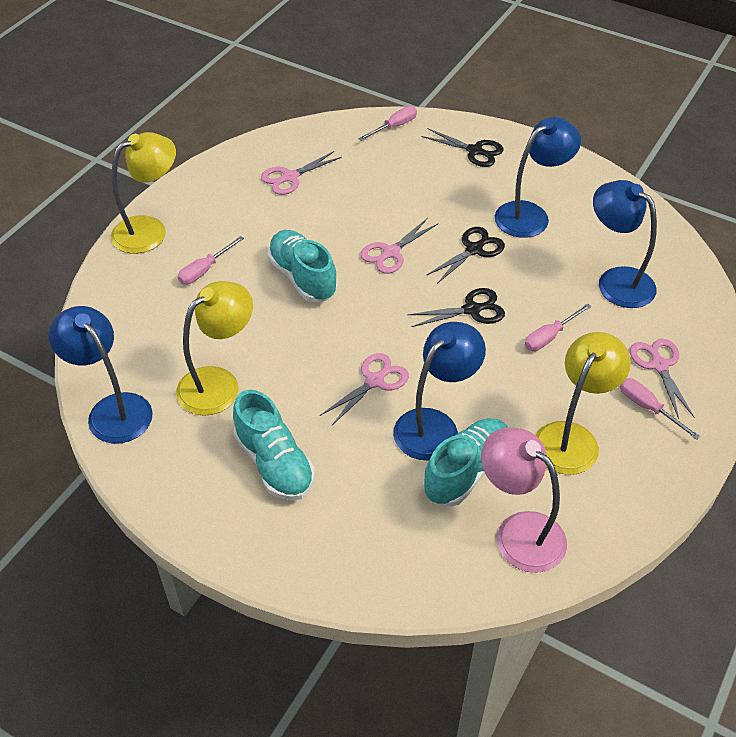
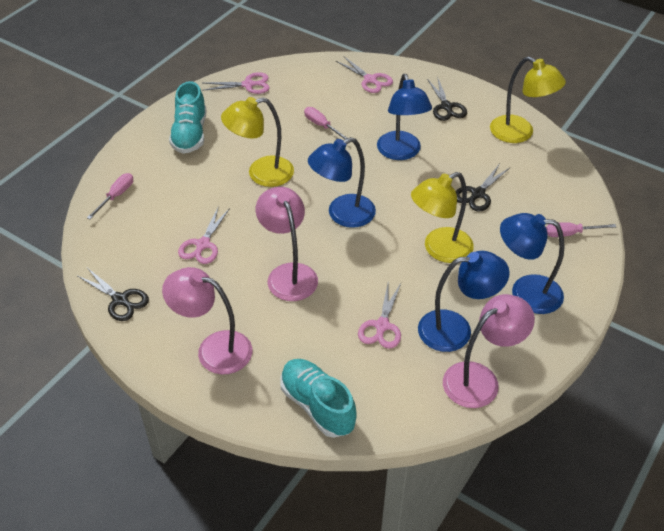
pink lamp: [481,427,567,573] = 1 -> [162,267,252,374] [256,187,318,301] [443,294,535,408] = 3
pink screwdriver: [178,236,244,285] [358,106,417,141] [525,304,591,351] [620,378,700,440] = 4 -> [87,173,133,219] [304,107,348,140] [546,222,616,237] = 3
turquoise shoe: [233,390,315,501] [267,230,338,302] [423,418,508,506] = 3 -> [169,81,206,154] [280,359,357,438] = 2

